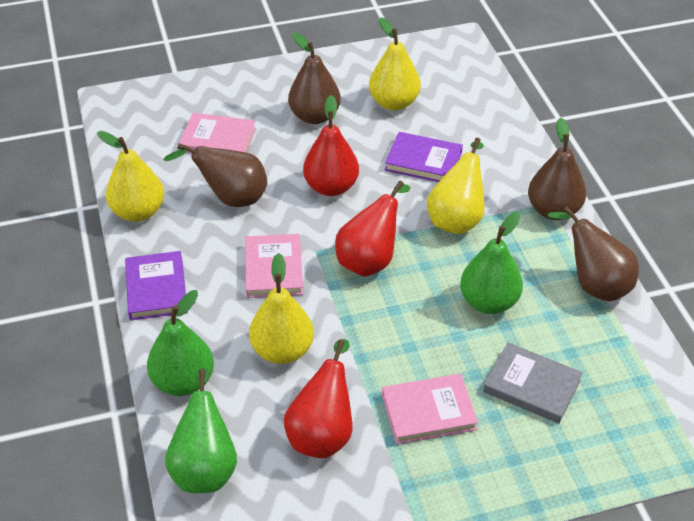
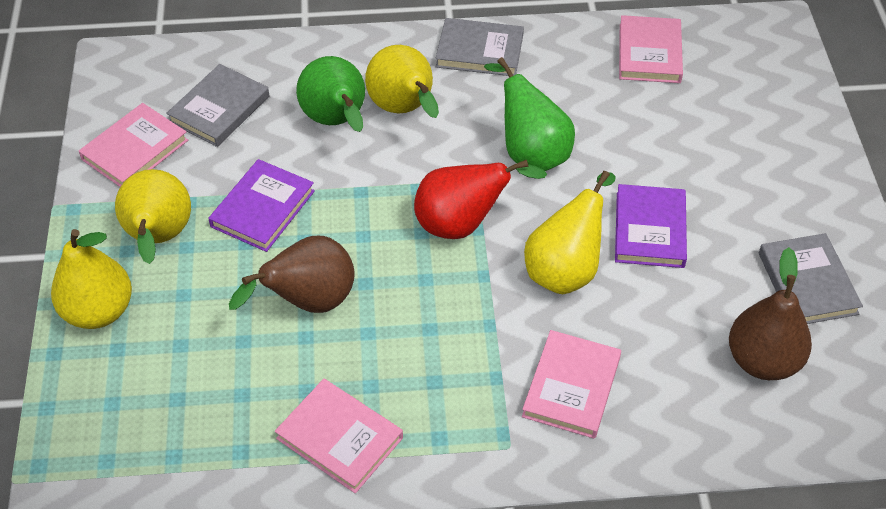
brown pear: [163,143,267,207] [288,32,341,124] [528,118,586,220] [547,206,639,301] = 4 -> [229,236,355,313] [729,247,812,380] = 2
green pear: [147,290,214,396] [165,368,237,493] [460,212,523,314] = 3 -> [296,56,365,132] [484,57,575,171] = 2
grey book: [483,343,583,423] = 1 -> [166,64,269,147] [436,18,524,76] [759,233,863,324] = 3
pink book: [179,113,256,153] [245,234,303,298] [382,374,478,444] = 3 -> [79,103,188,187] [275,379,403,493] [522,330,621,439] [619,15,683,83] = 4
red pear: [284,339,353,458] [303,95,359,196] [335,181,411,277] = 3 -> [414,160,547,239] = 1

